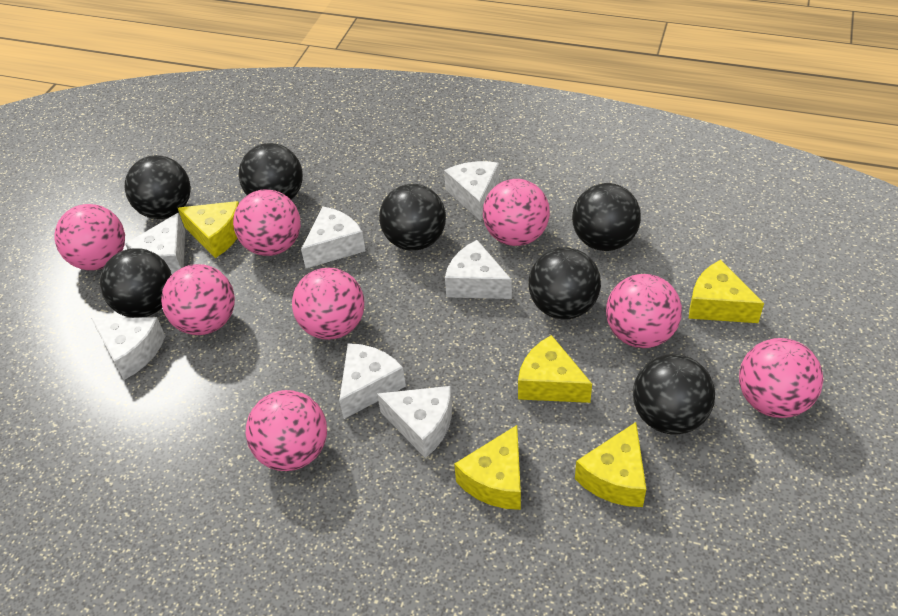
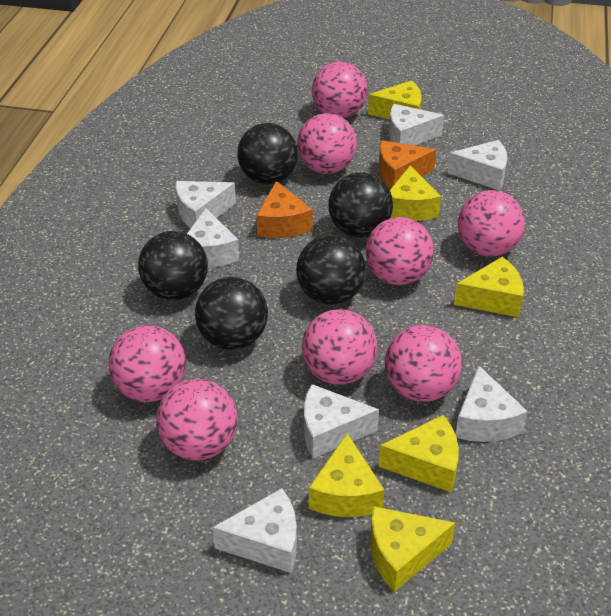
black ball: [100,248,172,318] [125,155,191,219] [239,143,303,200] [379,184,446,251] [528,248,601,319] [572,183,641,251] [633,354,715,434] = 7 -> [138,231,208,300] [195,277,268,350] [237,123,298,184] [296,235,366,305] [329,172,393,237] = 5
orange cheese: none = 0 -> [256,181,313,238] [379,140,436,189] = 2
yellow cheese: [178,201,239,258] [454,425,521,510] [518,335,592,403] [575,422,646,507] [688,260,764,323] = 5 -> [309,433,384,517] [368,80,422,120] [370,506,455,592] [379,415,459,492] [390,166,441,221] [454,257,524,317] = 6

